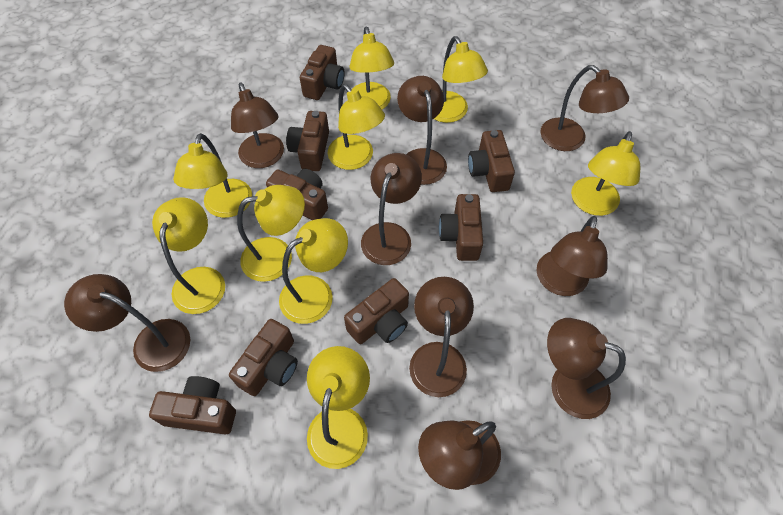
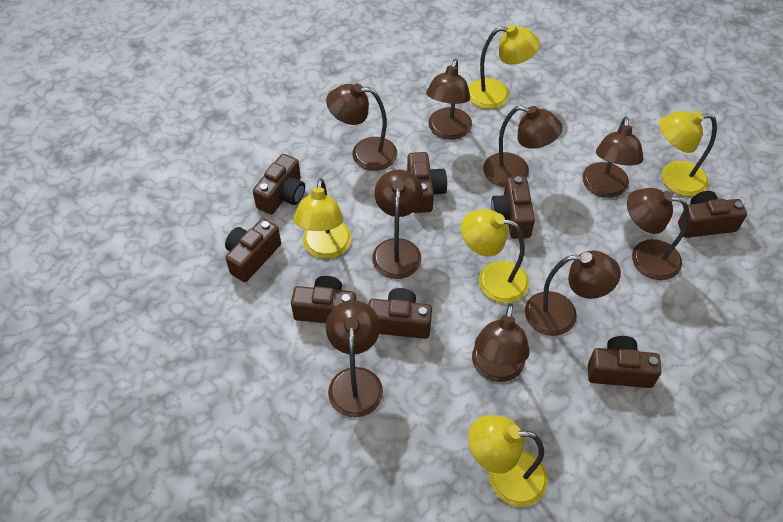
yellow lamp: [152,197,225,314] [173,133,252,218] [237,185,305,282] [279,218,348,324] [307,346,370,469] [328,84,385,170] [350,27,394,110] [434,36,488,123] [571,131,640,216] = 9 -> [293,178,351,259] [461,209,529,303] [468,25,540,109] [468,415,548,507] [659,111,717,196] = 5

